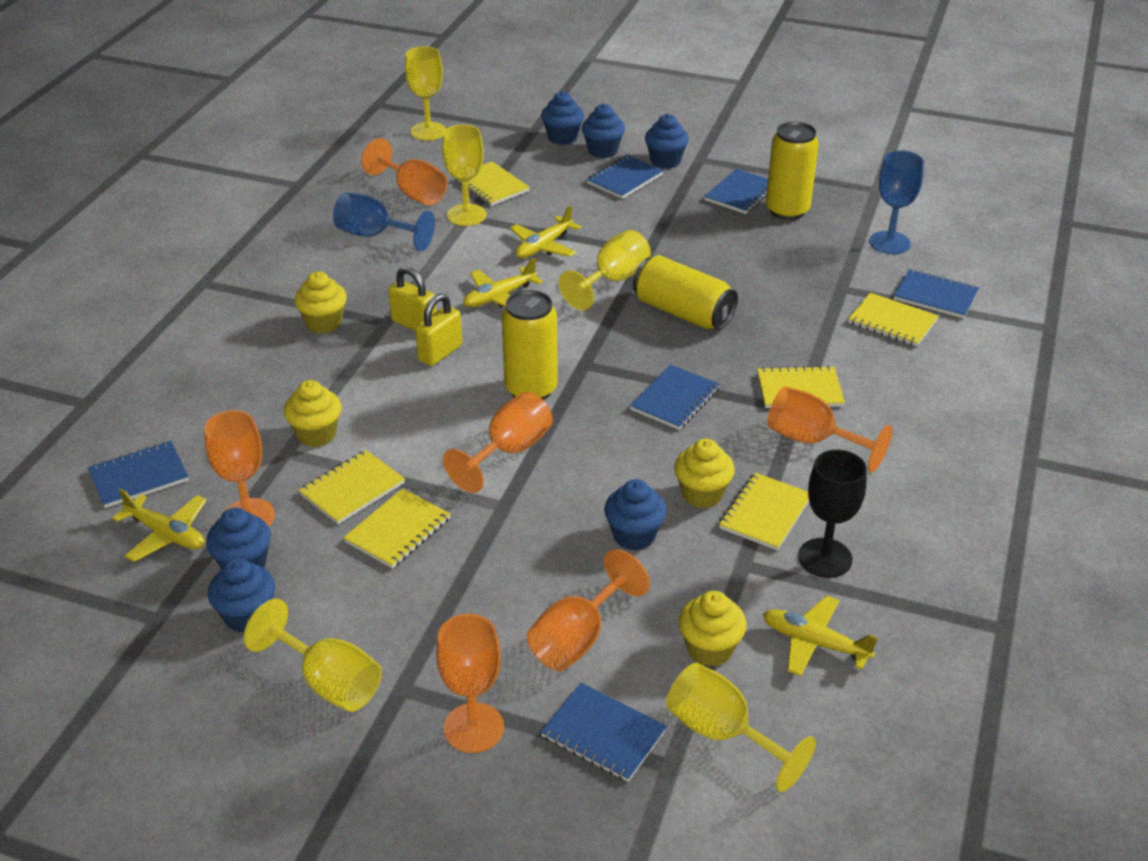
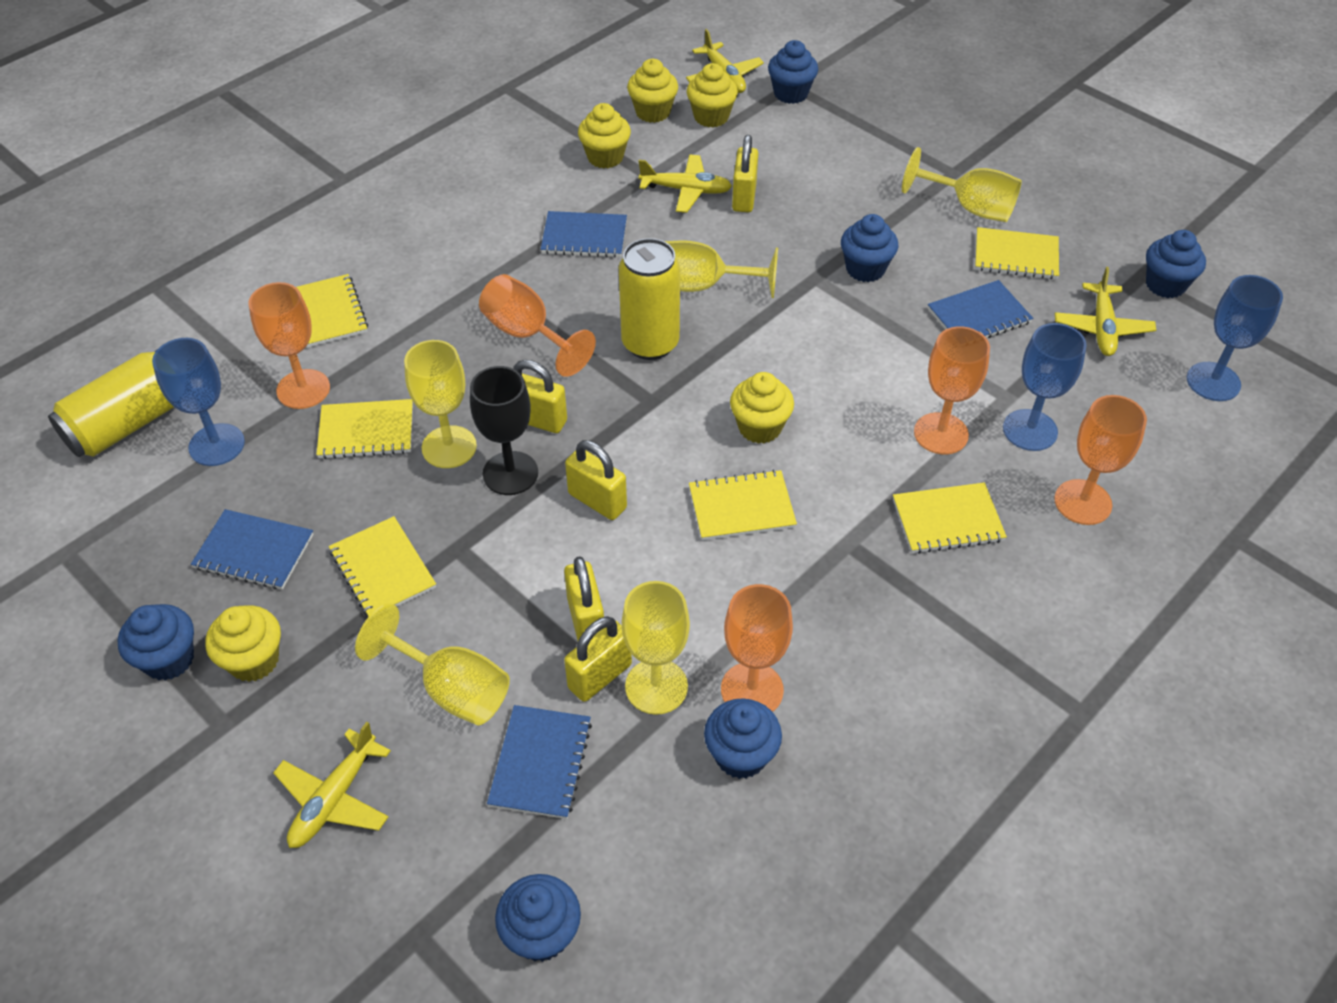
blue goblet: [333,192,435,251] [869,150,924,254] = 2 -> [152,338,245,466] [1003,323,1087,451] [1187,275,1283,401] = 3
blue notebook: [88,441,189,508] [541,683,667,782] [586,155,663,199] [630,365,720,430] [704,169,768,214] [894,269,979,318] = 6 -> [191,509,314,590] [487,705,592,819] [541,211,627,258] [928,280,1033,338] = 4
orange goblet: [204,410,275,527] [361,138,447,205] [436,613,504,753] [443,392,553,493] [527,549,650,671] [767,386,892,472] = 6 -> [248,282,330,409] [479,274,596,377] [721,584,793,712] [914,326,990,454] [1054,395,1147,525] = 5
yellow can: [502,290,558,400] [633,255,738,330] [766,122,819,220] = 3 -> [48,350,174,457] [619,238,680,360] = 2
yellow cupcake: [284,380,342,447] [294,271,347,334] [674,439,735,508] [679,591,746,667] = 4 -> [205,605,281,682] [578,103,631,169] [627,59,678,123] [687,63,738,127] [730,372,794,444] = 5
yellow padlock: [388,267,437,331] [415,293,462,366] = 2 -> [513,360,567,433] [564,556,604,641] [564,617,632,702] [565,440,627,520] [732,135,758,212] = 5

